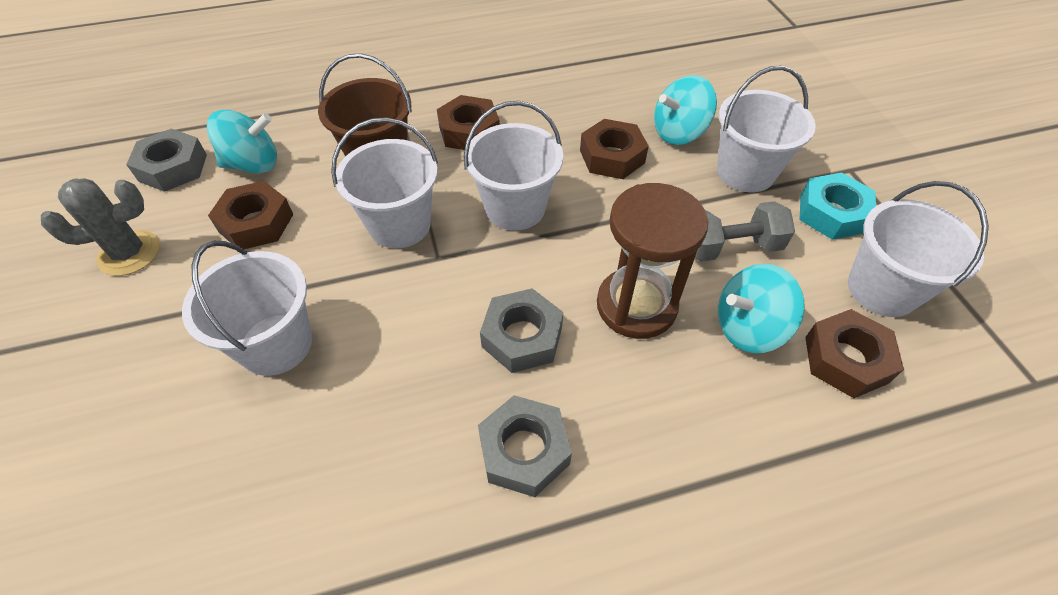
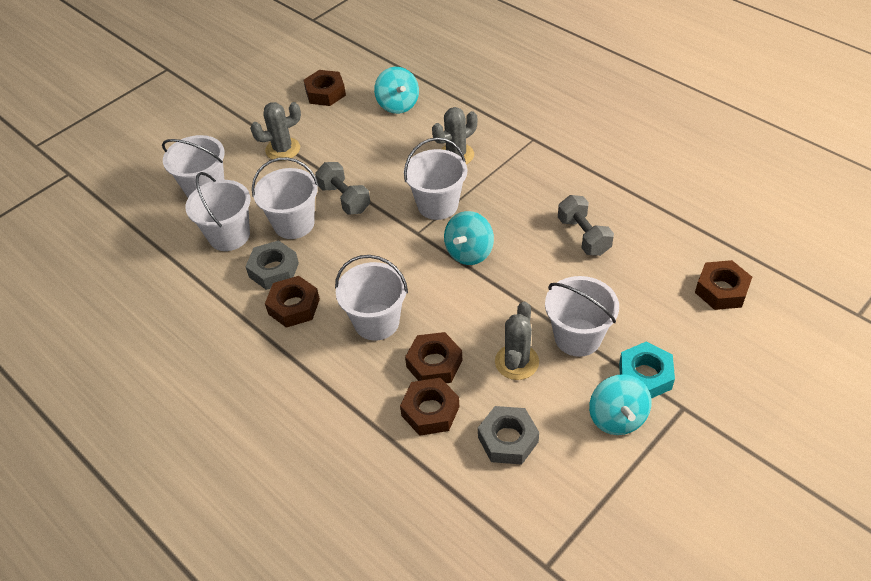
brown bucket: [318,53,412,157] = 1 -> none = 0
brown hourglass: [597,183,708,339] = 1 -> none = 0
brown nut: [208,181,293,249] [437,95,500,150] [580,119,649,179] [805,309,904,398] = 4 -> [265,276,320,328] [303,70,346,106] [400,378,459,436] [405,332,463,383] [695,260,752,310] = 5
grey cactus: [41,179,160,276] = 1 -> [250,102,301,161] [432,107,477,165] [495,302,539,380] = 3
grey dumbbell: [695,201,795,262] = 1 -> [315,162,370,215] [558,195,614,256] = 2
grey nut: [126,129,207,192] [478,395,572,497] [480,288,563,373] = 3 -> [245,240,299,290] [478,406,539,465] = 2
white bucket: [182,241,312,376] [331,117,438,248] [464,101,563,231] [717,66,816,193] [848,181,989,317] = 5 -> [162,135,225,198] [185,172,250,251] [252,157,319,239] [335,255,408,341] [404,137,467,220] [545,276,619,357] = 6

